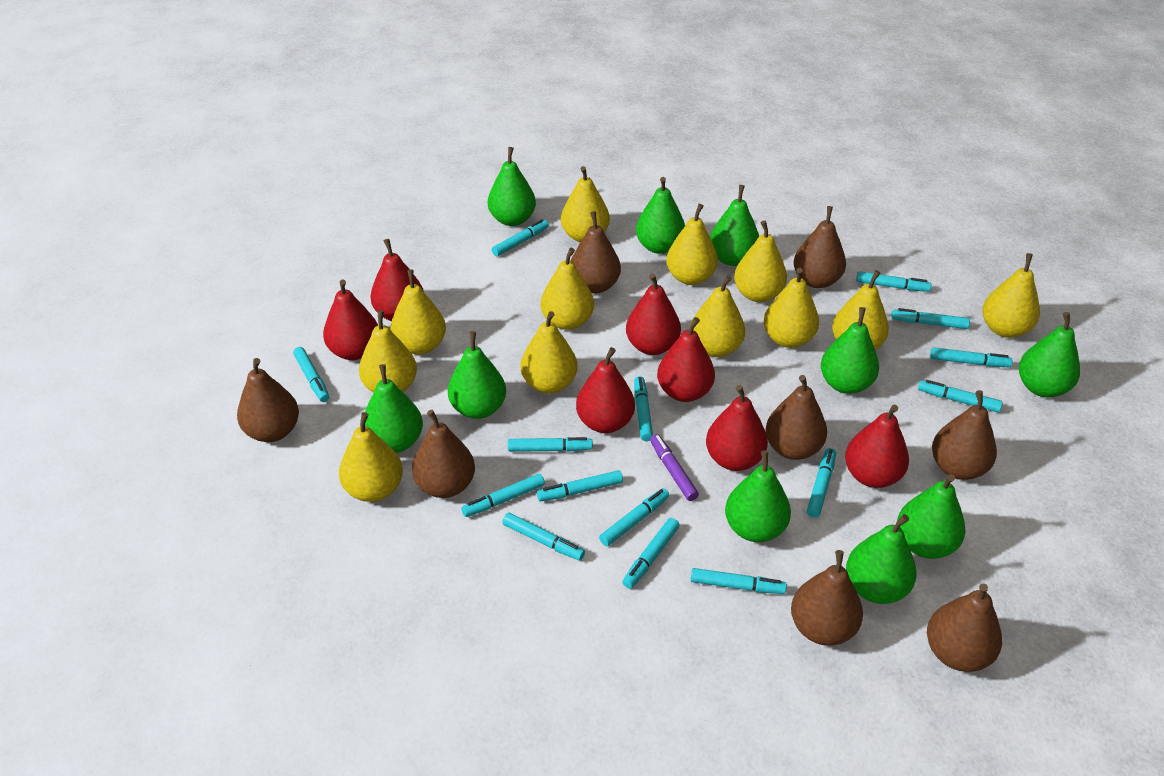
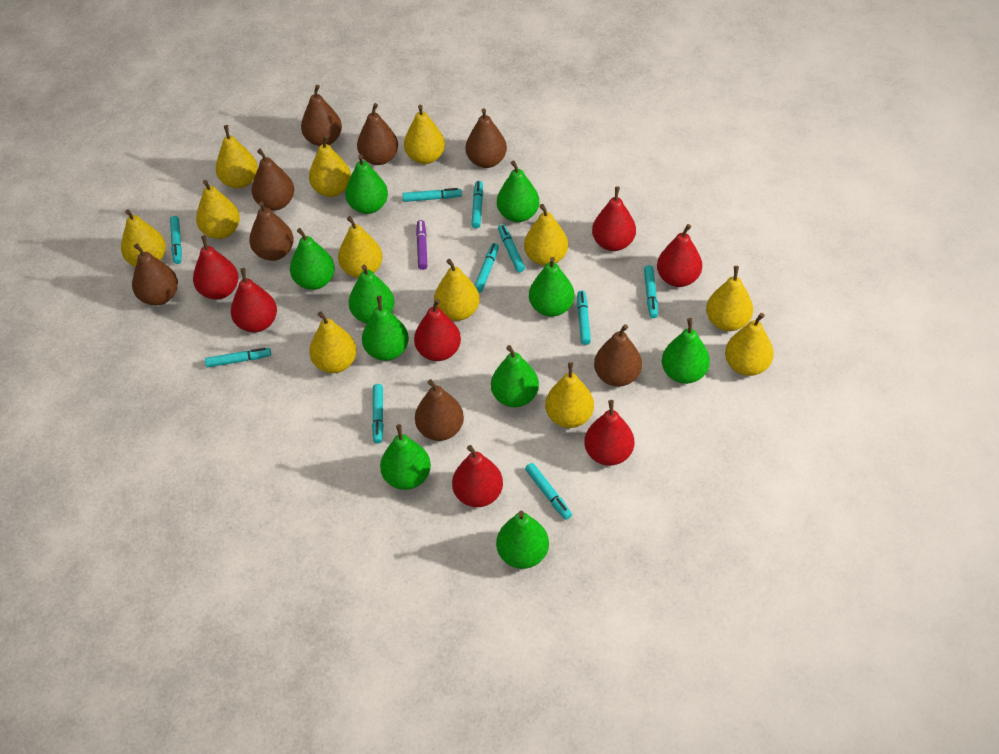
turquoise marker: [293,347,330,402] [461,474,545,517] [492,219,549,256] [502,513,585,561] [508,437,593,452] [537,470,623,502] [599,488,669,546] [623,518,680,589] [634,376,653,441] [691,568,787,594] [807,448,836,518] [856,271,931,292] [891,308,970,329] [918,380,1003,412] [930,347,1013,367] = 15 -> [170,216,182,264] [205,348,271,367] [372,384,384,444] [402,188,462,202] [471,181,483,228] [475,243,499,293] [498,224,525,272] [525,463,572,520] [577,290,591,345] [644,265,658,318] = 10

